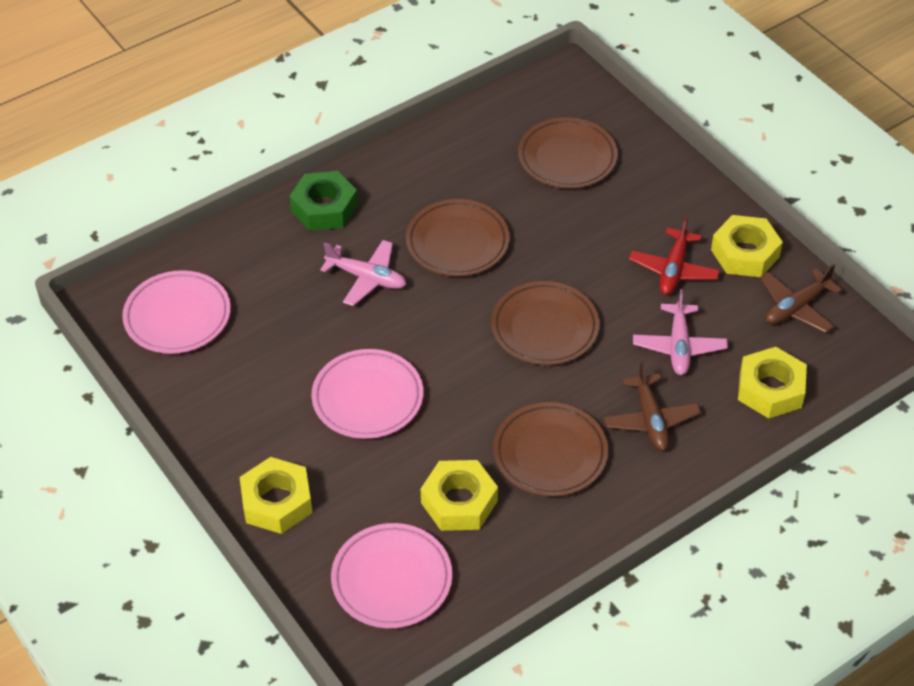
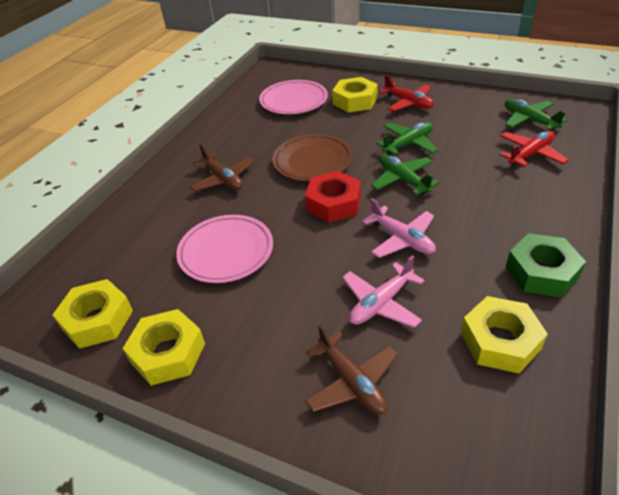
brown plate: [406,199,510,277] [491,281,599,365] [493,402,608,497] [518,117,618,189] = 4 -> [272,134,353,181] = 1
green plane: none = 0 -> [371,155,440,195] [376,122,439,155] [505,99,567,131] = 3
pink plate: [122,270,231,354] [312,349,423,439] [331,523,452,628] = 3 -> [176,215,273,283] [259,80,328,114] = 2
red nut: none = 0 -> [305,171,361,223] = 1
red plane: [629,216,720,295] = 1 -> [379,74,434,111] [500,131,569,167] = 2

